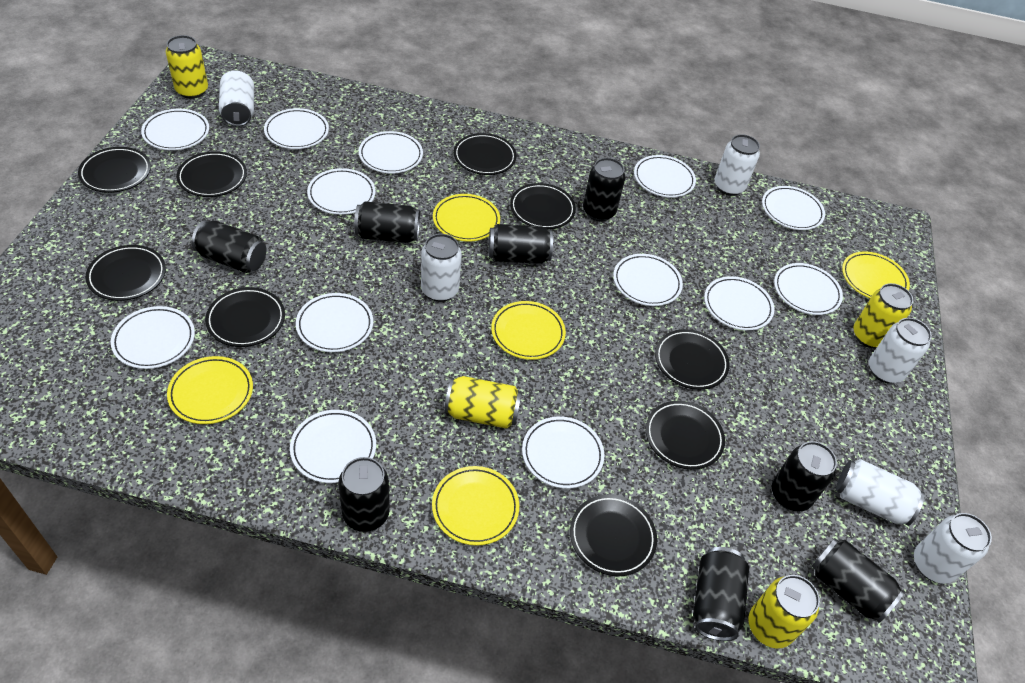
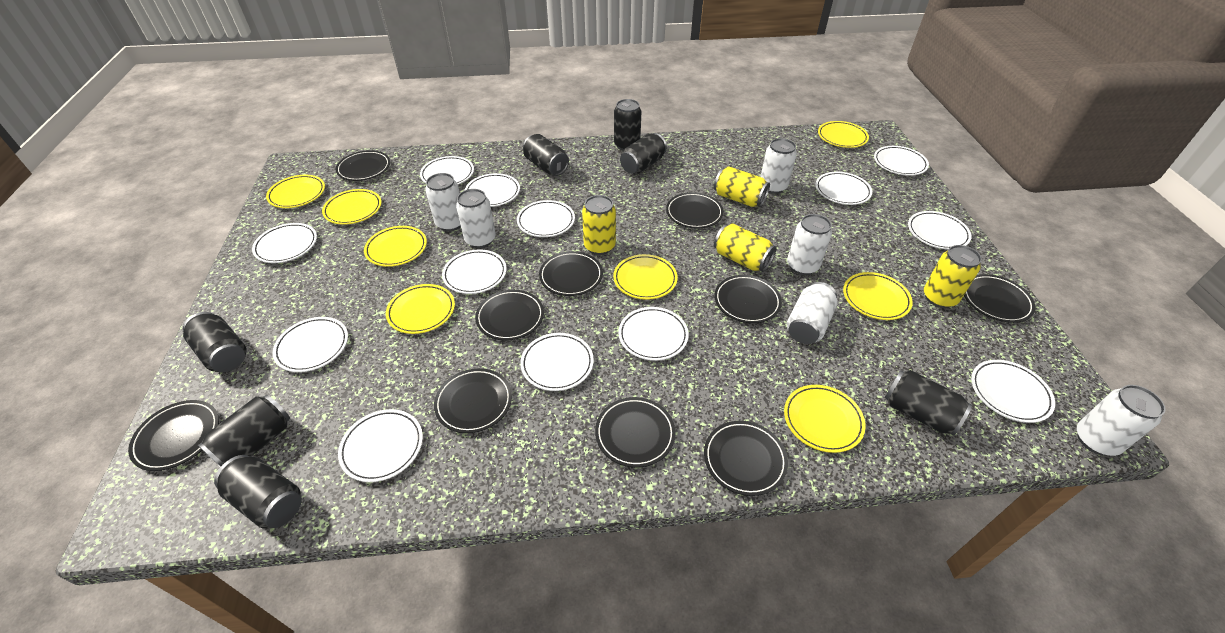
black can: [191,220,266,273] [338,457,390,532] [354,201,420,243] [488,224,553,264] [583,158,625,221] [693,547,749,641] [772,441,837,512] [812,538,905,623] = 8 -> [183,312,246,372] [198,395,290,467] [214,455,301,529] [523,134,569,176] [614,99,641,151] [620,133,667,174] [884,370,972,436] = 7
black plate: [78,147,151,193] [86,245,166,301] [177,151,247,197] [205,287,285,347] [454,133,517,175] [510,183,576,229] [570,495,657,576] [645,401,725,470] [655,329,730,390] = 9 -> [128,400,219,471] [336,150,390,181] [434,368,512,433] [475,290,544,341] [539,251,603,296] [595,397,676,468] [666,192,724,228] [704,421,788,496] [714,275,782,323] [964,274,1036,323] = 10
yellow plate: [167,356,253,424] [432,466,519,546] [433,194,500,242] [491,301,566,360] [842,251,910,298] = 5 -> [266,175,325,208] [322,189,382,225] [364,226,427,267] [386,284,455,334] [613,254,678,300] [784,385,866,453] [818,121,869,148] [843,272,913,320] = 8

